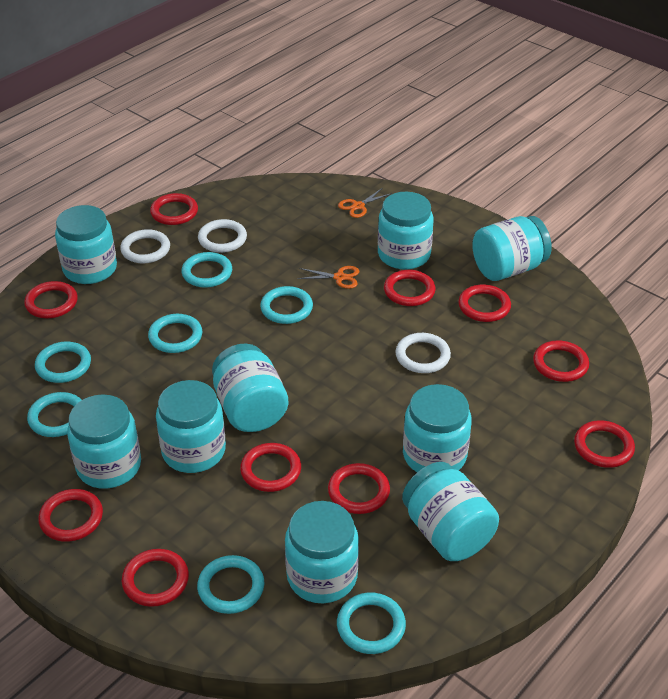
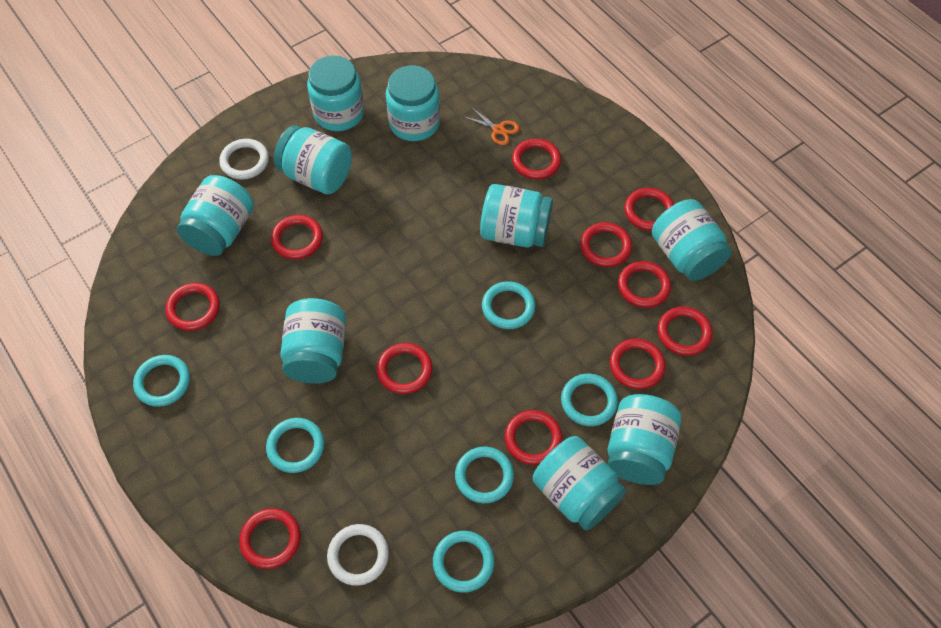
orange scissors: [297,266,359,289] [338,188,392,218] = 2 -> [462,107,520,145] = 1
red ring: [24,281,78,318] [38,489,103,542] [122,549,189,607] [150,193,198,225] [240,443,301,492] [328,463,390,514] [384,270,436,306] [458,284,511,322] [533,340,589,382] [574,420,635,468] = 10 -> [165,283,220,331] [239,508,301,569] [271,215,323,260] [377,343,433,394] [505,410,563,465] [512,139,561,180] [580,222,632,267] [610,338,666,390] [618,261,671,308] [625,188,674,231] [658,307,713,356] = 11
turquoise ring: [27,392,81,437] [35,342,91,383] [148,314,202,353] [182,252,232,288] [197,555,264,614] [260,286,313,324] [337,593,406,654] = 7 -> [133,355,190,407] [266,418,324,473] [433,531,494,593] [455,447,514,503] [482,281,536,329] [561,374,618,426] = 6
white ring: [120,229,170,263] [198,219,247,253] [396,333,451,373] = 3 -> [219,139,269,180] [327,524,389,586] = 2

